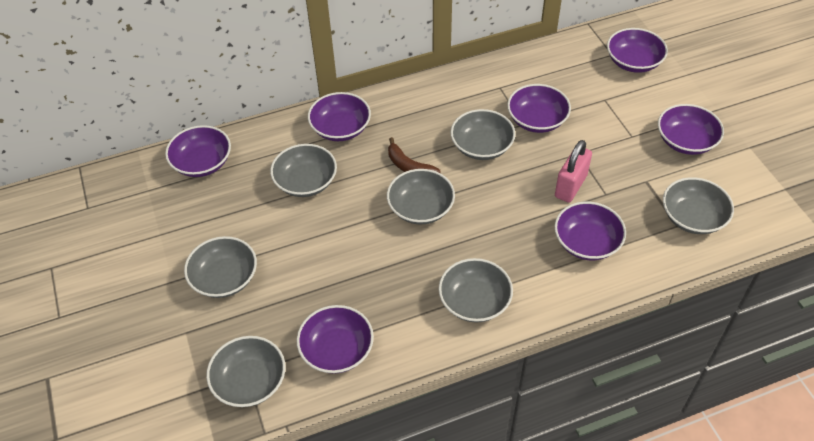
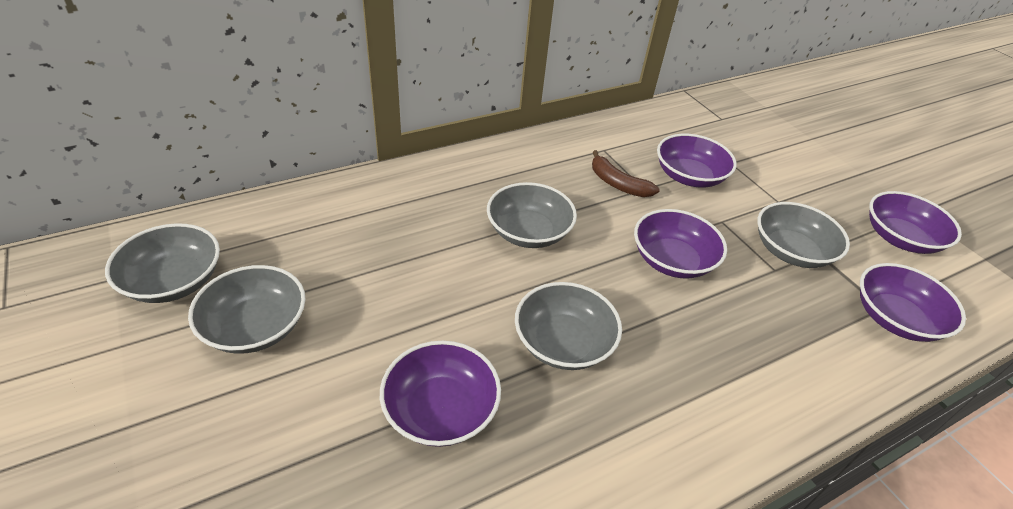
grey bowl: [184,236,257,298] [206,336,285,407] [270,144,337,197] [387,169,455,224] [439,258,513,322] [451,109,515,160] [663,177,734,234] = 7 -> [105,223,220,303] [188,265,305,354] [487,182,577,248] [515,282,622,370] [757,202,850,268] = 5
pink padlock: [555,140,592,203] = 1 -> none = 0
purple bowl: [165,125,231,177] [297,305,374,374] [308,92,371,141] [507,84,571,133] [555,202,626,260] [607,28,668,73] [658,104,724,155] = 7 -> [380,340,501,447] [634,209,727,279] [657,134,737,188] [860,263,966,342] [869,191,962,254] = 5

